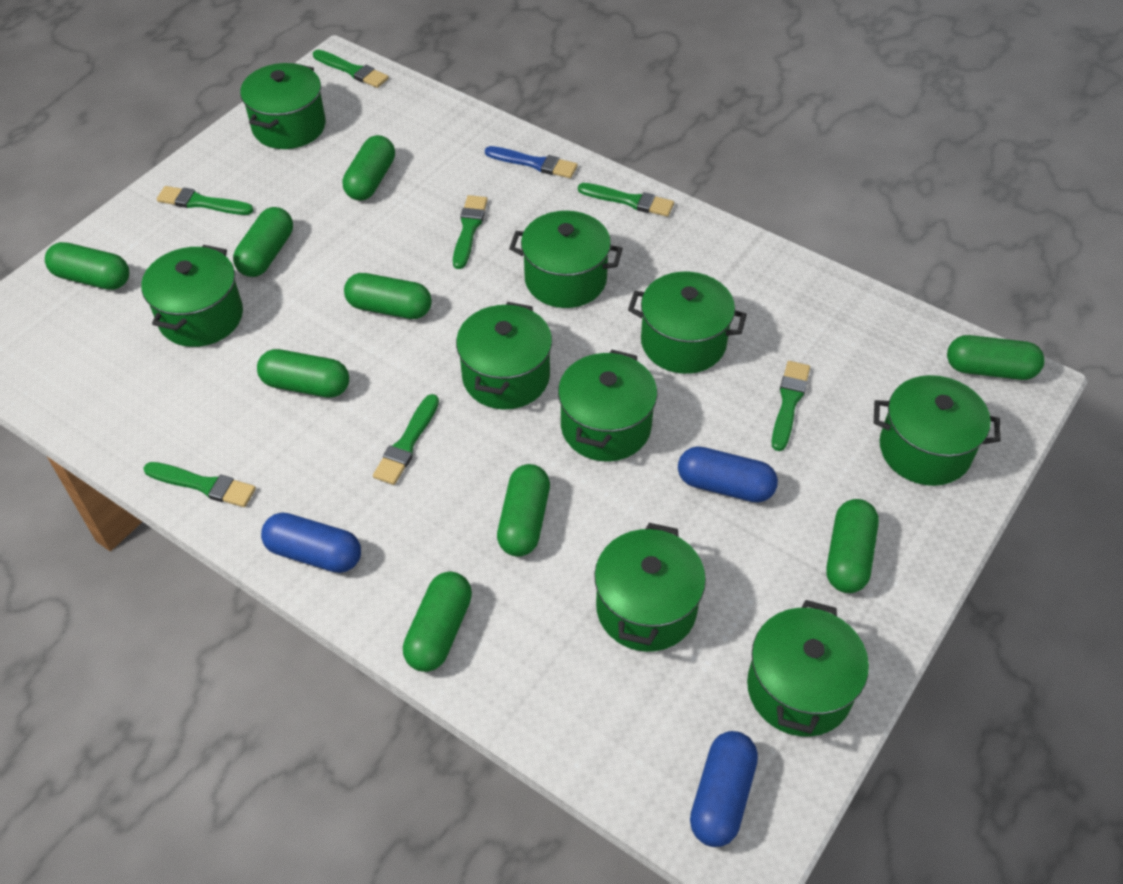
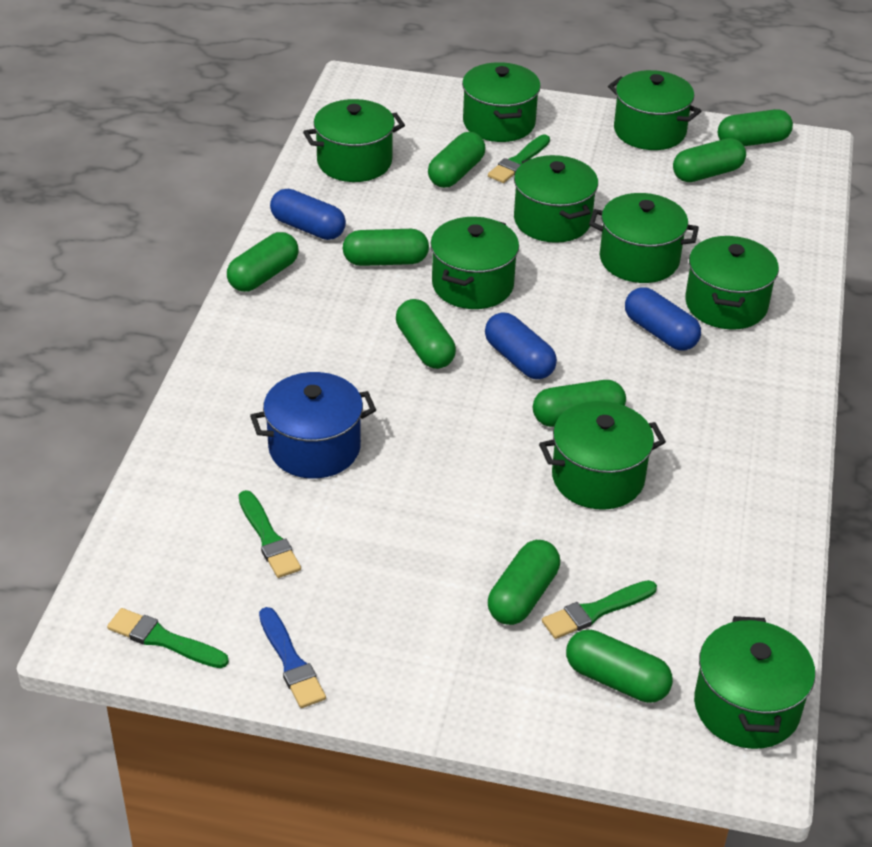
blue pot: none = 0 -> [250,372,376,478] = 1
green brush: [144,462,256,507] [157,186,254,215] [313,50,389,88] [373,394,439,485] [453,195,488,269] [578,183,674,217] [771,361,810,451] = 7 -> [107,608,229,668] [239,490,301,578] [488,134,550,183] [542,580,657,639] = 4

